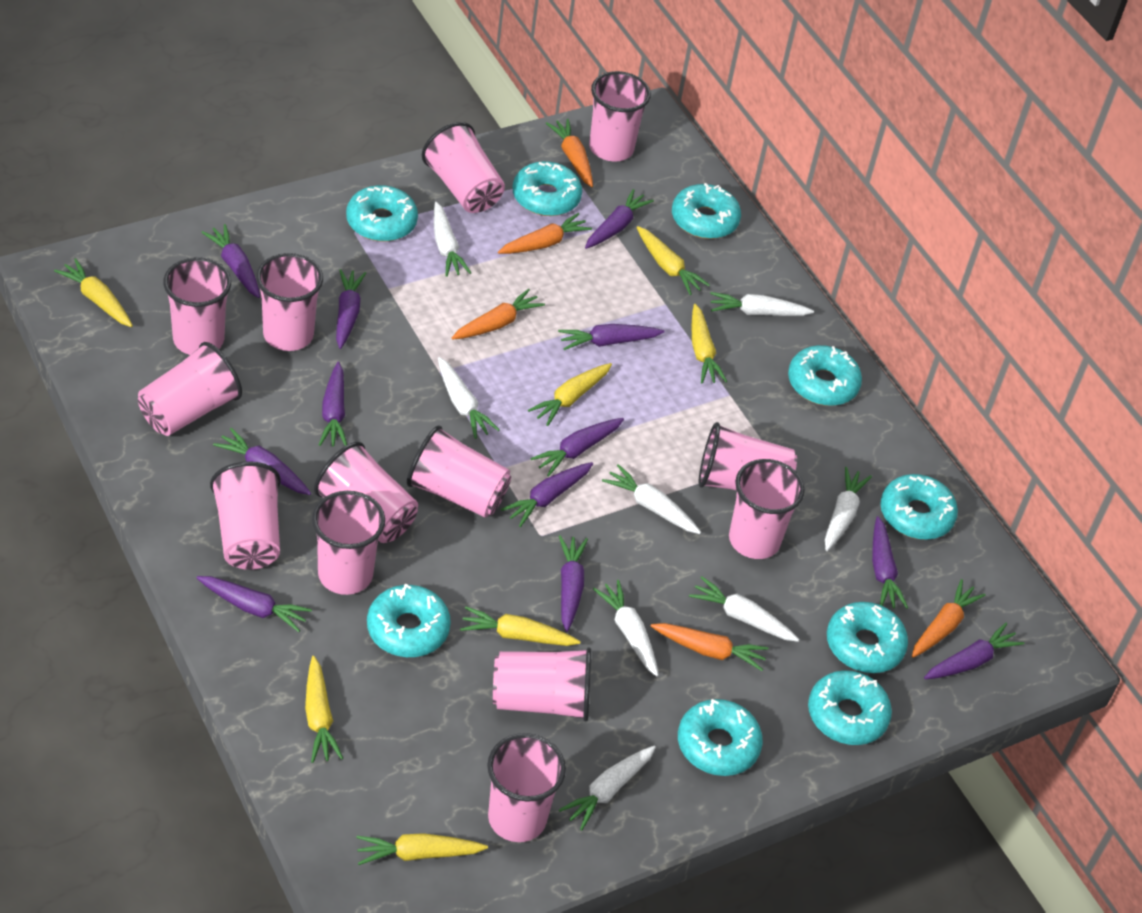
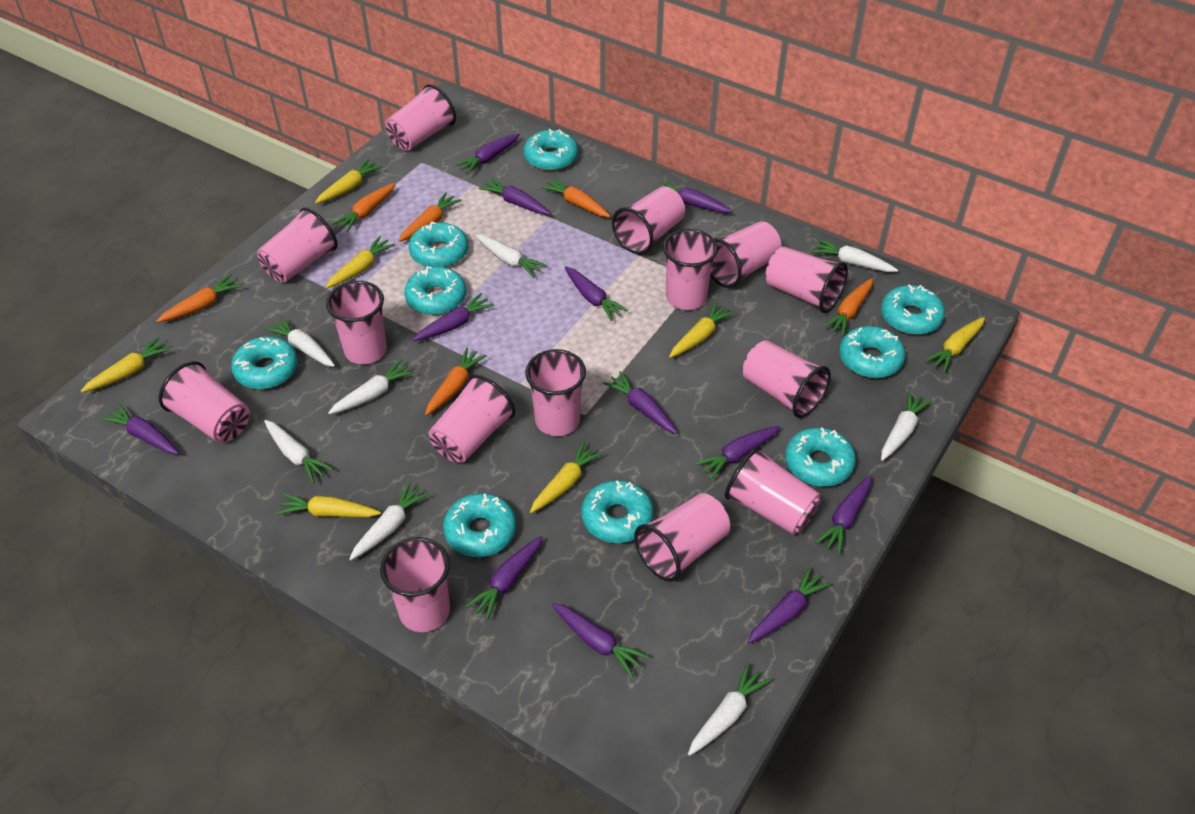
orange carrot: [452,289,545,340] [498,213,592,254] [546,118,593,187] [650,623,769,671] [912,579,986,658] = 5 -> [157,274,242,323] [332,183,396,232] [398,192,462,242] [425,347,487,415] [541,177,611,217] [823,278,873,337] = 6
pink cup: [138,342,242,436] [163,258,231,355] [210,461,281,570] [256,253,323,351] [312,491,385,595] [314,442,418,543] [407,425,511,518] [422,122,505,213] [487,733,566,842] [493,647,591,722] [589,71,651,161] [698,422,797,491] [729,459,805,559] = 13 -> [159,361,250,443] [257,208,338,283] [326,281,387,364] [380,537,450,632] [386,84,456,151] [429,375,515,463] [525,349,586,436] [612,186,685,255] [634,493,730,582] [663,229,718,310] [710,221,782,288] [725,447,821,535] [743,340,831,418] [766,246,848,313] = 14

